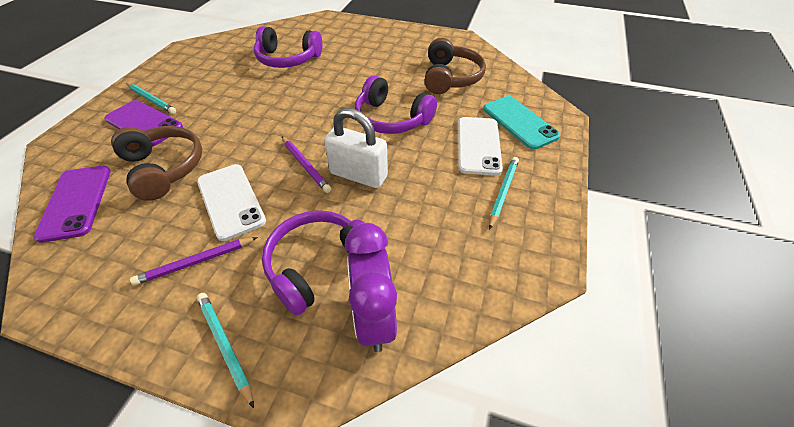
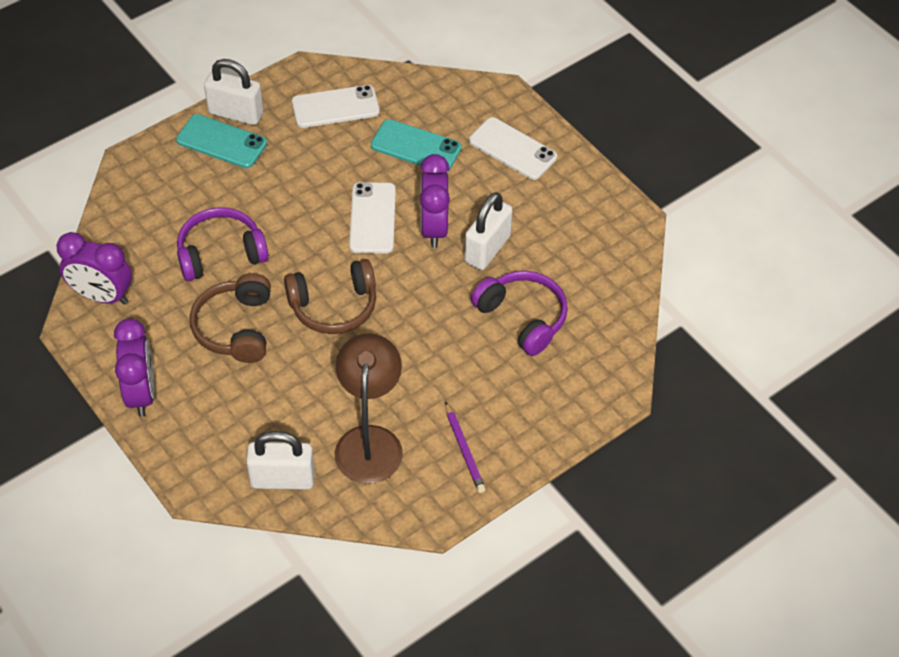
brown lamp: none = 0 -> [335,333,403,484] = 1
purple clock: [345,223,397,352] = 1 -> [57,232,132,304] [114,318,155,416] [420,154,450,248] = 3
purple headphones: [254,26,322,68] [262,210,364,316] [355,75,437,134] = 3 -> [177,207,269,281] [471,271,568,356] = 2
purple pencil: [130,237,258,286] [282,137,331,193] = 2 -> [445,401,486,493] = 1
purple phone: [34,166,111,243] [105,100,183,146] = 2 -> none = 0
turquoise pencil: [126,83,176,114] [196,293,254,408] [489,157,519,230] = 3 -> none = 0
turquoise phone: [483,96,560,150] = 1 -> [176,114,267,168] [371,119,462,172] = 2
white padlock: [324,108,388,188] = 1 -> [204,59,263,125] [246,431,315,490] [464,192,513,270] = 3
white phone: [197,164,266,241] [458,117,503,176] = 2 -> [292,85,380,128] [349,182,396,254] [469,117,557,180] = 3

